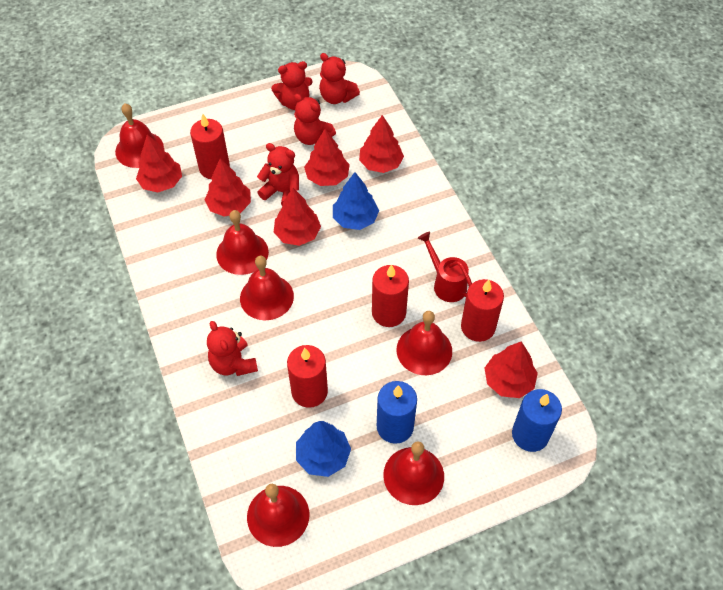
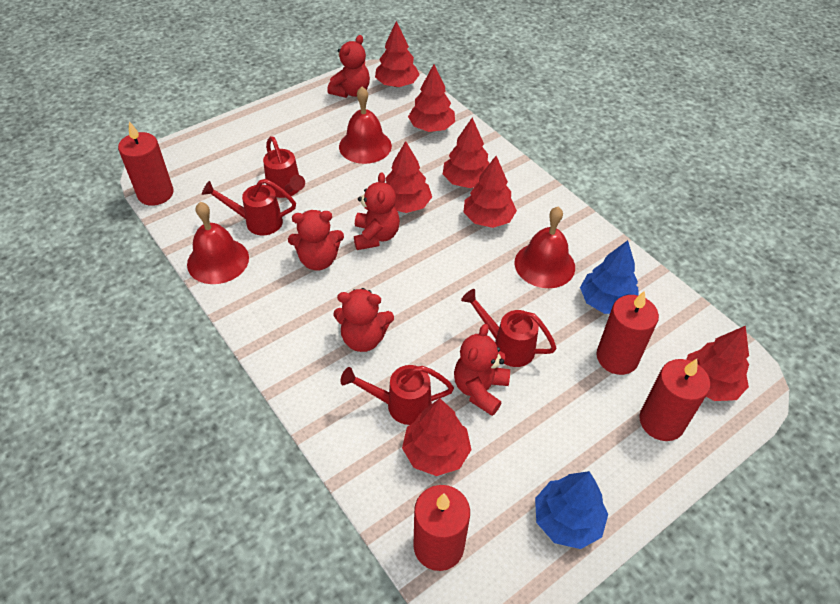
blue candle: [377,381,417,444] [512,389,562,452] = 2 -> none = 0
red bell: [115,104,164,168] [216,210,269,275] [240,256,294,320] [247,484,309,547] [383,441,444,505] [396,311,452,375] = 6 -> [187,202,249,284] [339,87,392,164] [515,207,575,288] = 3
red tree: [136,135,182,192] [205,159,251,217] [274,188,321,246] [304,129,350,186] [359,115,404,173] [485,341,538,398] = 6 -> [375,21,420,87] [385,141,432,213] [402,398,471,476] [408,64,455,132] [443,117,490,188] [463,156,517,228] [686,326,749,401] = 7
red watering can: [418,232,472,302] = 1 -> [202,179,296,235] [263,136,305,198] [340,365,454,425] [461,289,557,367] = 4

